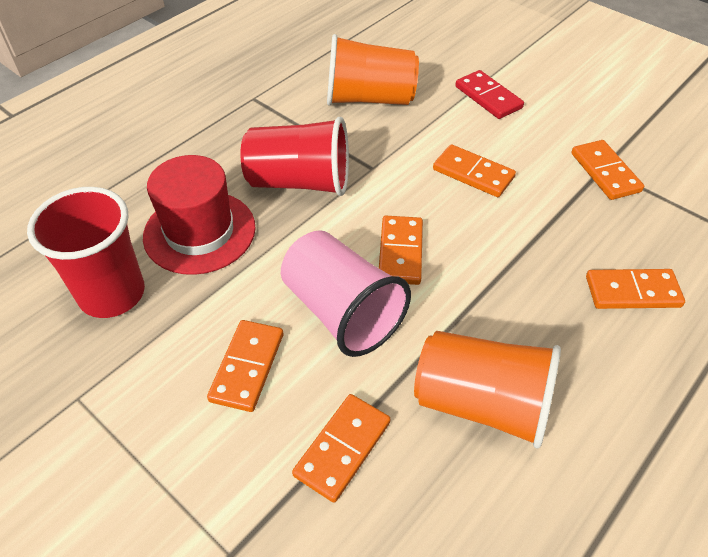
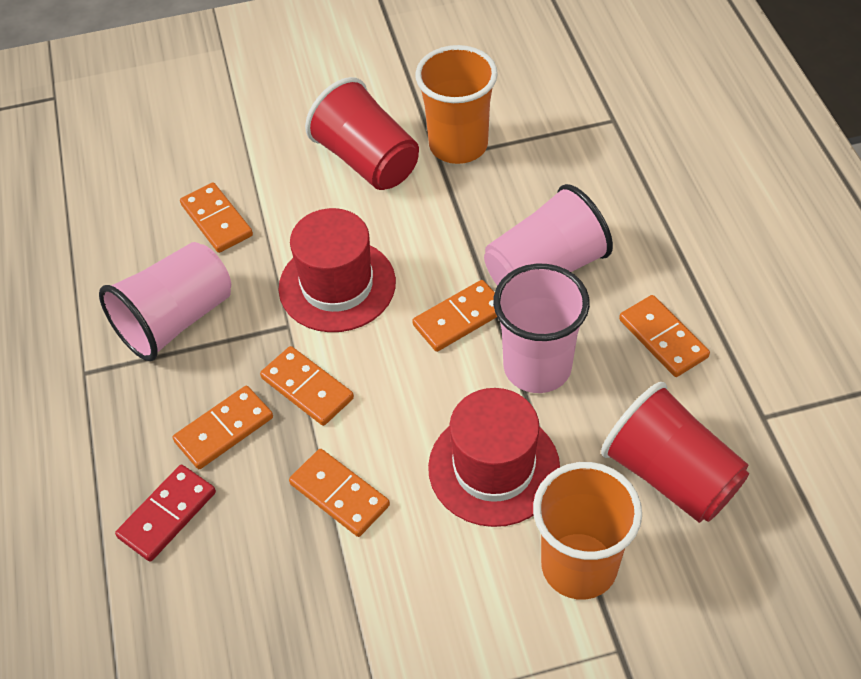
pink cup: [281,230,411,357] = 1 -> [99,242,231,361] [484,184,613,286] [493,264,590,393] = 3
red hat: [143,155,256,275] = 1 -> [279,208,396,332] [428,388,560,527] = 2

